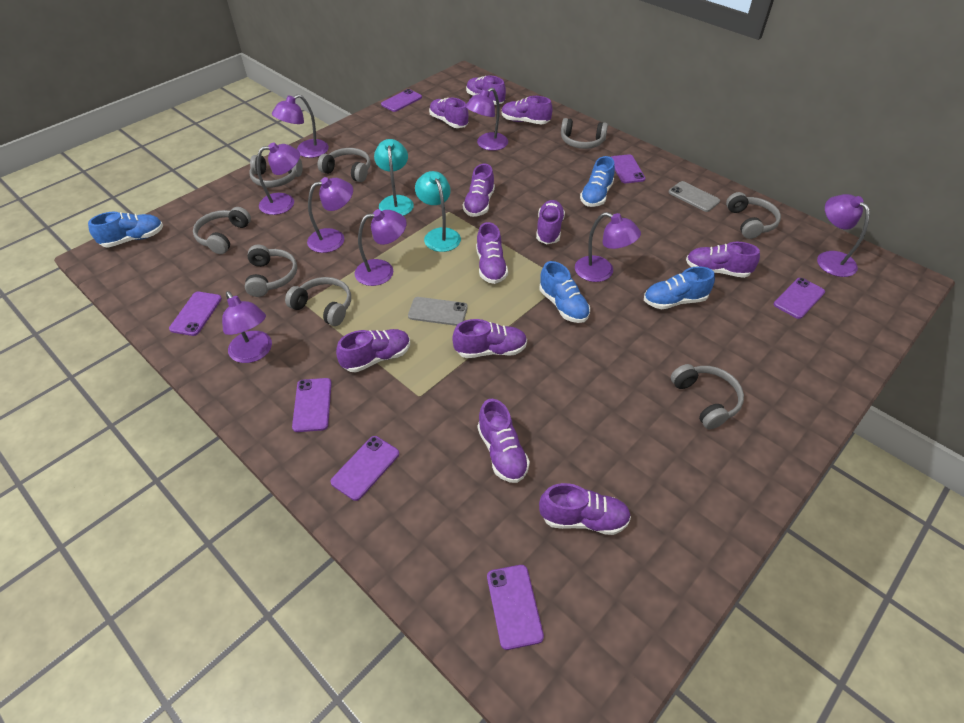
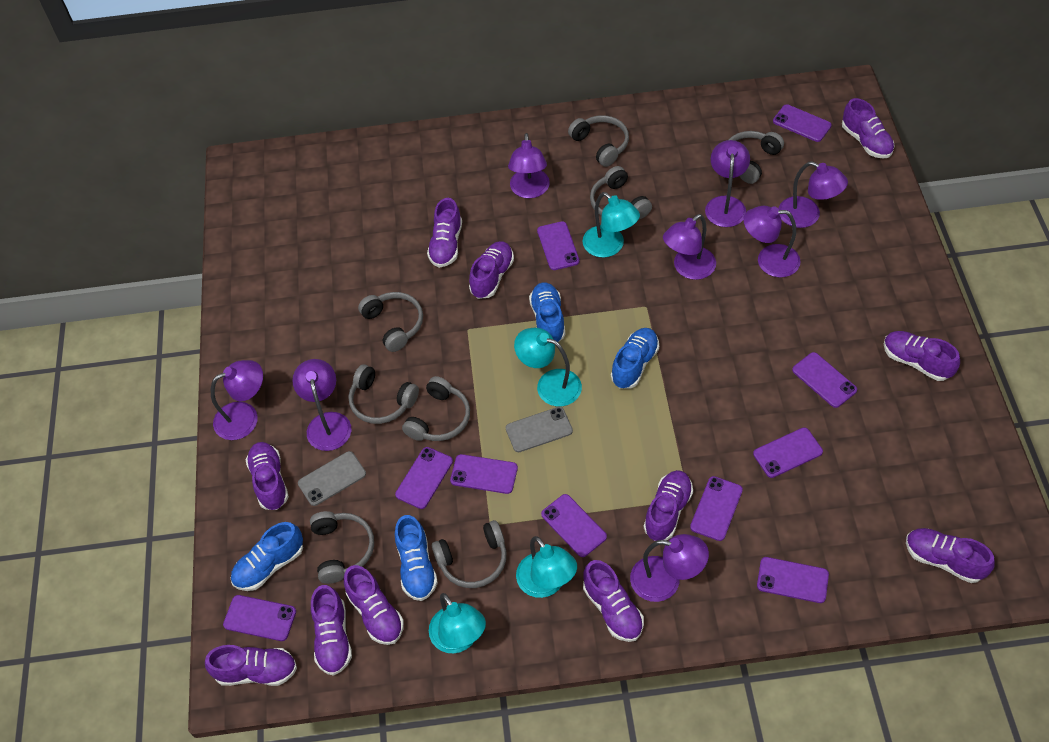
purple phone: [169,292,222,336] [292,378,332,432] [330,436,399,501] [381,89,422,112] [487,565,544,650] [611,154,645,183] [774,278,825,319] = 7 -> [223,595,296,641] [395,447,453,509] [450,454,518,494] [537,221,580,270] [541,494,607,557] [690,476,743,541] [753,427,823,478] [757,557,829,603] [773,104,832,142] [792,352,857,408] = 10
turquoise lamp: [374,139,414,216] [415,171,461,252] = 2 -> [429,593,486,653] [514,328,582,406] [516,536,577,598] [582,192,640,258] = 4

